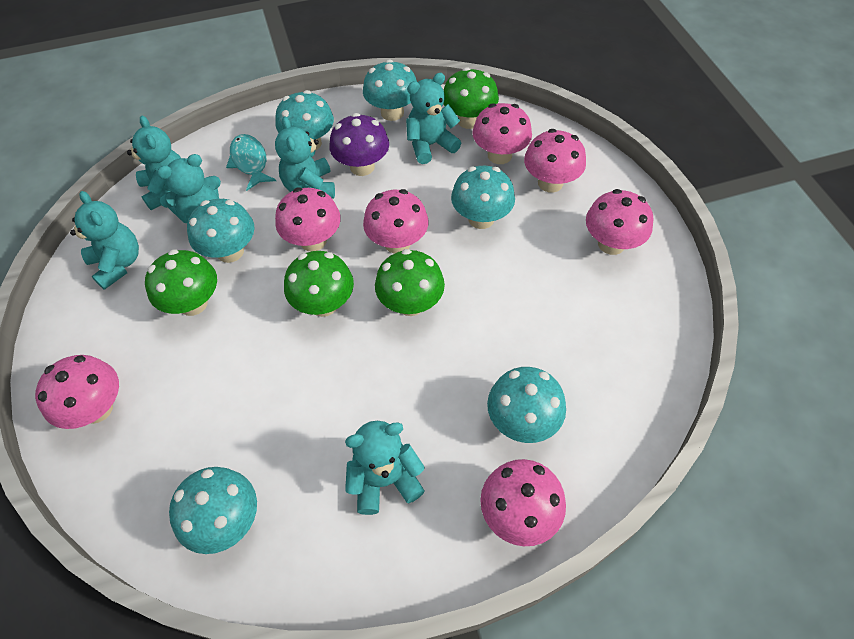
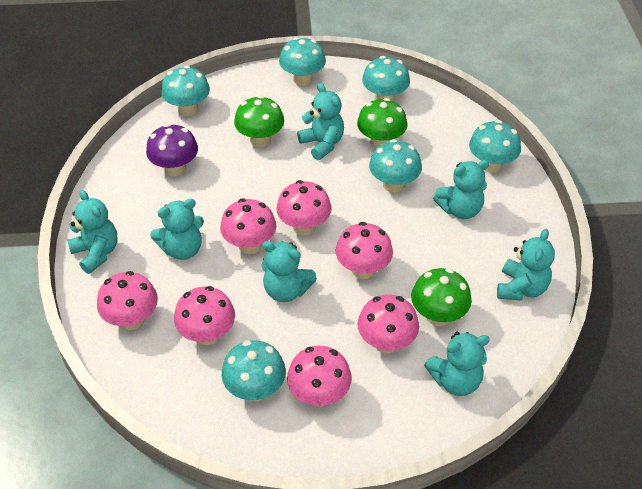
green mushroom: [145,249,217,316] [284,251,354,317] [375,249,445,316] [443,67,499,129] = 4 -> [234,95,284,147] [357,98,407,148] [411,268,472,326] = 3
turquoise fish: [226,134,276,191] = 1 -> none = 0
turquoise teddy bear: [70,191,139,290] [127,115,181,210] [157,154,221,223] [275,116,335,198] [345,421,425,515] [406,73,461,164] = 6 -> [67,190,118,274] [150,199,204,260] [262,241,317,302] [297,83,344,160] [424,332,490,396] [433,160,489,219] [497,229,555,301] = 7

